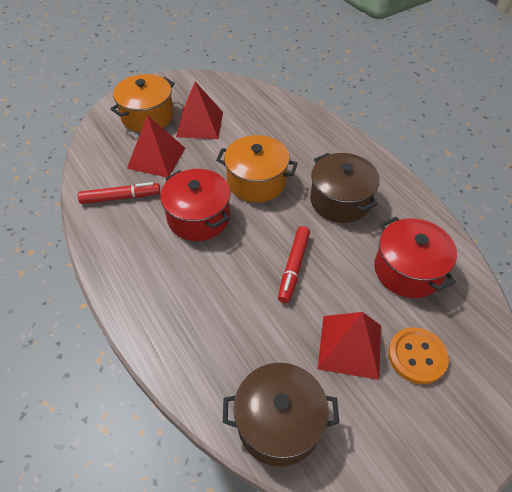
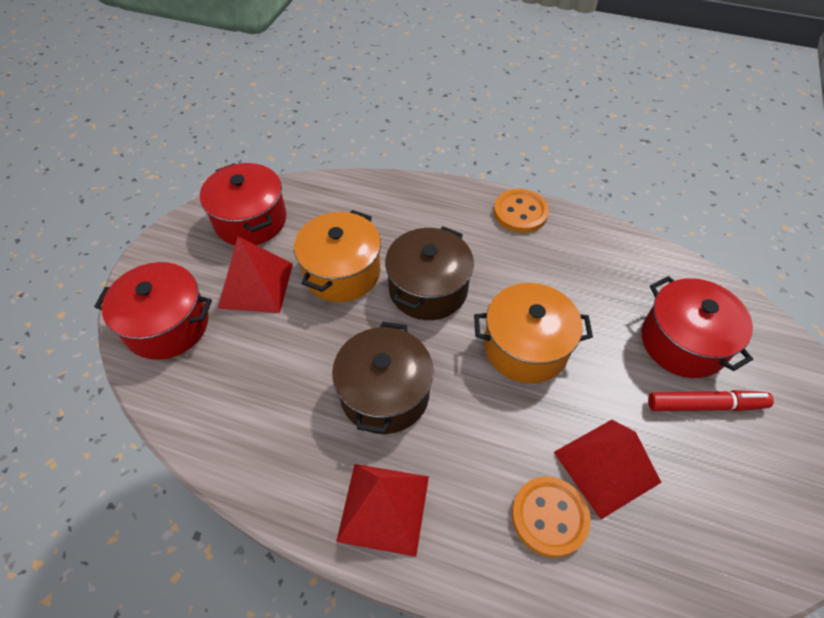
orange button: [388,327,449,384] = 1 -> [494,189,549,233] [512,476,591,558] = 2
red marker: [78,182,160,204] [278,226,310,303] = 2 -> [648,390,774,411] = 1
red pot: [160,169,230,241] [374,217,457,298] = 2 -> [94,262,212,360] [200,163,287,245] [641,276,753,378] = 3

